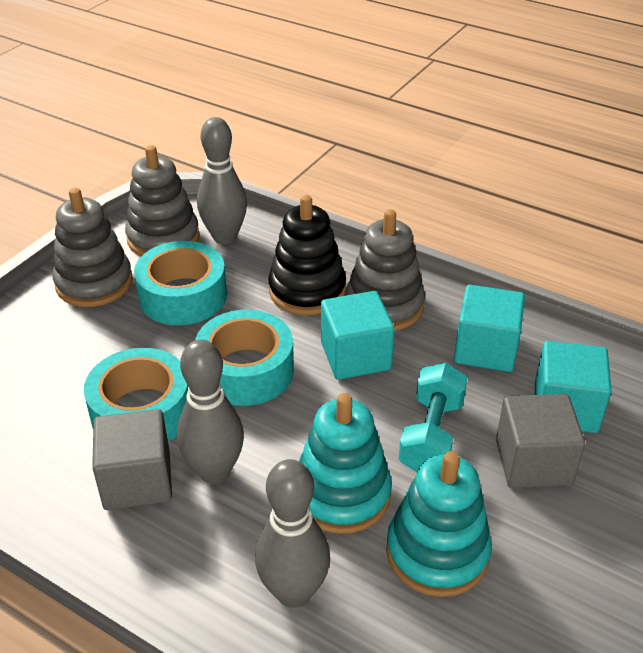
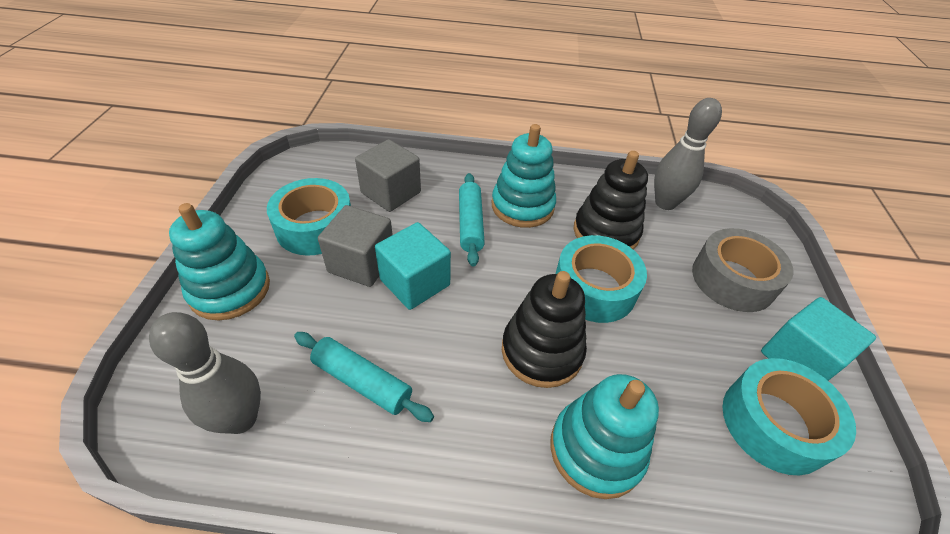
black stacking toy: [268,195,346,315] = 1 -> [502,271,587,388] [574,151,648,250] = 2
grey bowling pin: [177,340,244,484] [197,117,247,244] [255,459,330,608] = 3 -> [149,312,261,434] [654,98,722,210] = 2
grey stacking toy: [53,188,133,307] [125,145,200,256] [346,209,425,331] = 3 -> none = 0
grey tape: none = 0 -> [692,228,794,312] = 1
turquoise cube: [321,291,395,380] [454,285,525,372] [535,341,612,433] = 3 -> [375,222,451,310] [761,297,876,381] = 2
turquoise dumbbell: [399,363,467,472] = 1 -> none = 0
turquoise rolling pin: none = 0 -> [294,332,434,422] [459,173,485,267] = 2
turquoise stacking toy: [299,393,392,534] [386,451,492,597] = 2 -> [169,203,270,321] [491,124,556,228] [550,374,659,499] = 3

